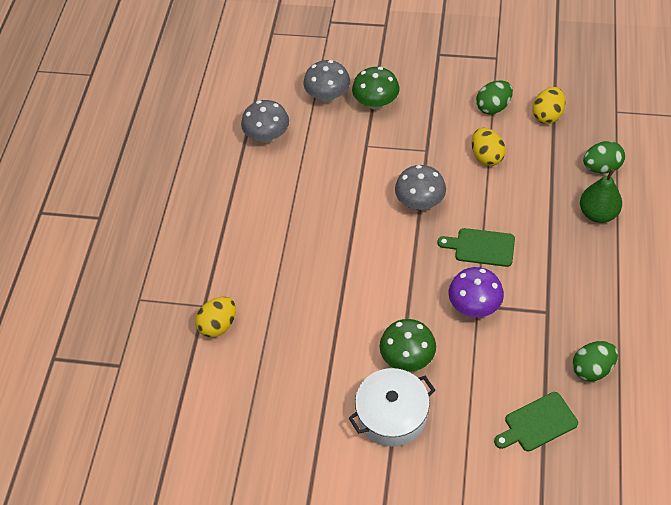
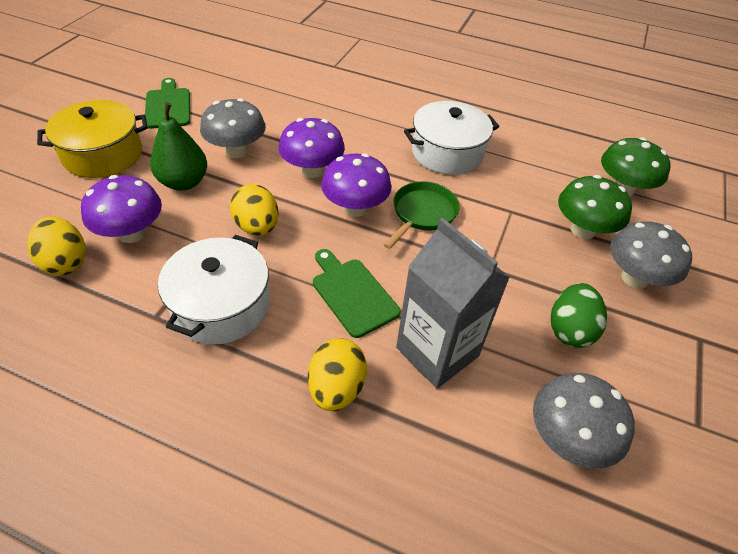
green egg: [476,81,513,115] [572,341,618,381] [583,141,625,173] = 3 -> [551,283,607,348] = 1
green pan: none = 0 -> [384,181,459,249] = 1
grey carton: none = 0 -> [396,218,510,388] = 1
purple mushroom: [449,267,504,317] = 1 -> [81,175,162,243] [278,118,345,178] [321,153,392,217] = 3
white pot: [349,368,435,447] = 1 -> [158,235,270,345] [404,101,499,175] = 2
yellow pot: none = 0 -> [37,100,148,178] = 1

